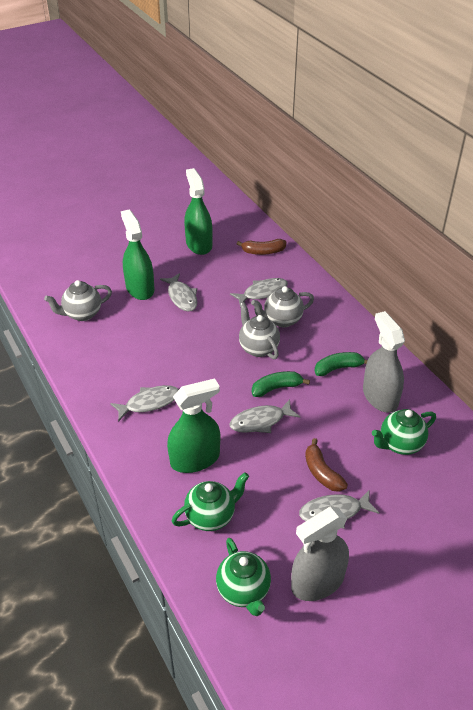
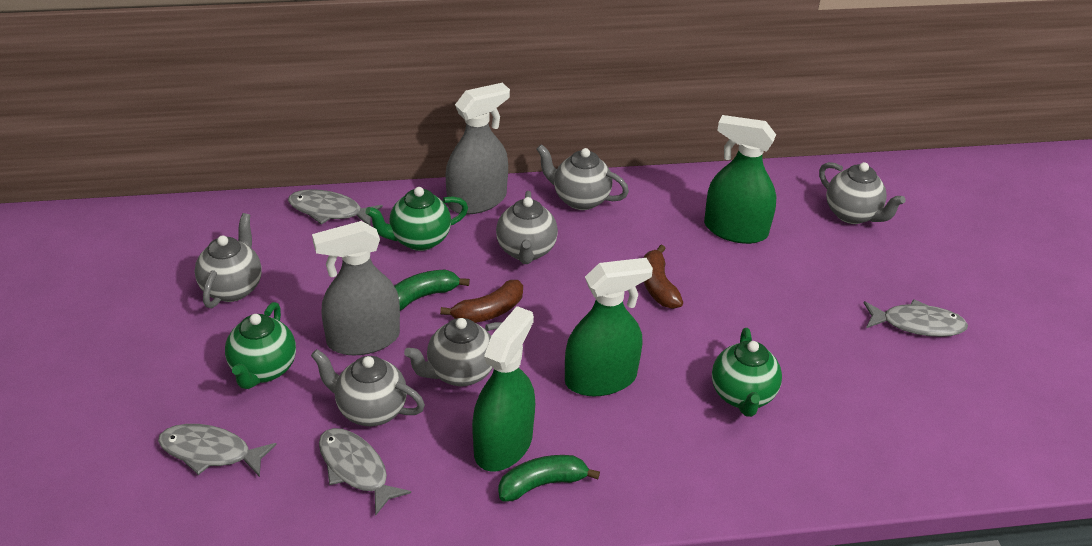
grey fish: [110,385,179,422] [160,273,197,311] [229,399,300,433] [230,278,288,304] [299,490,379,529] = 5 -> [158,424,277,477] [288,189,383,225] [319,428,411,516] [864,299,968,337] = 4
grey teapot: [44,280,112,321] [239,302,280,359] [251,286,314,327] = 3 -> [195,213,262,308] [311,349,425,426] [404,318,503,386] [496,191,558,264] [536,144,629,210] [819,162,906,224] = 6

